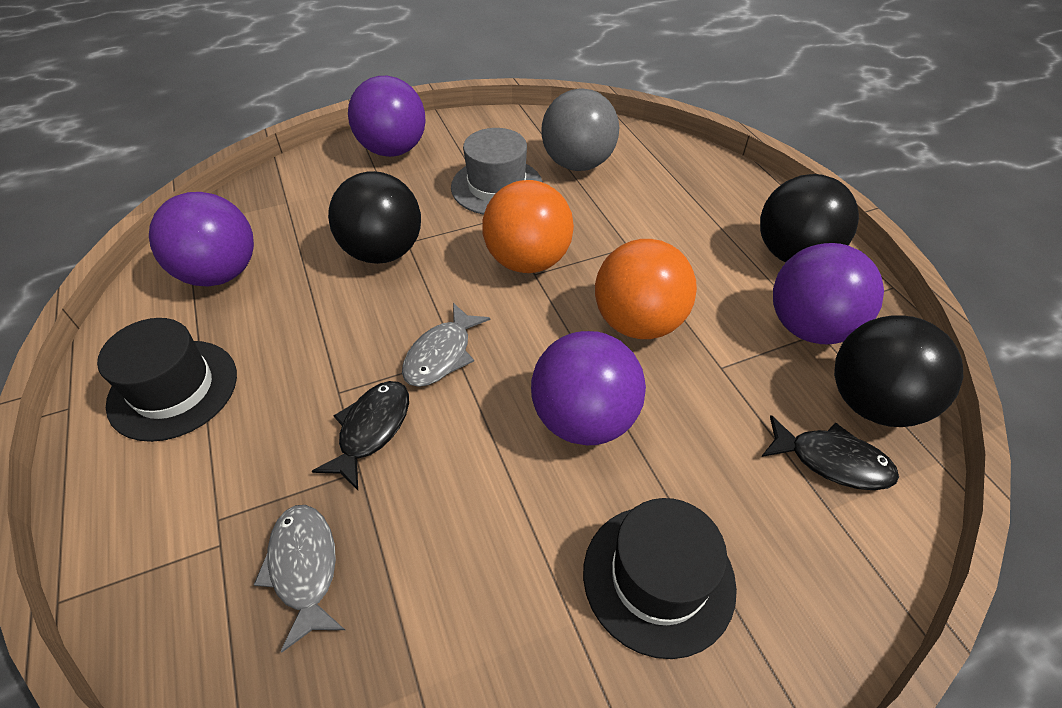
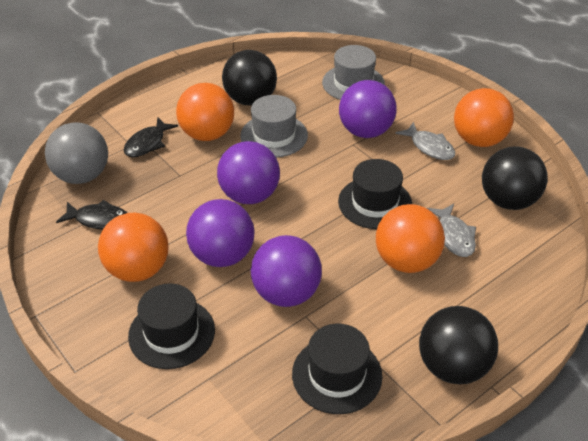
black hat: [97,318,237,442] [583,498,737,659] = 2 -> [128,283,215,369] [292,324,382,414] [338,159,412,229] = 3
grey hat: [451,128,543,214] = 1 -> [240,95,308,158] [322,45,385,100] = 2
orange ball: [482,180,574,273] [595,239,697,339] = 2 -> [98,212,169,282] [176,83,234,141] [376,204,445,273] [454,88,514,147] = 4

